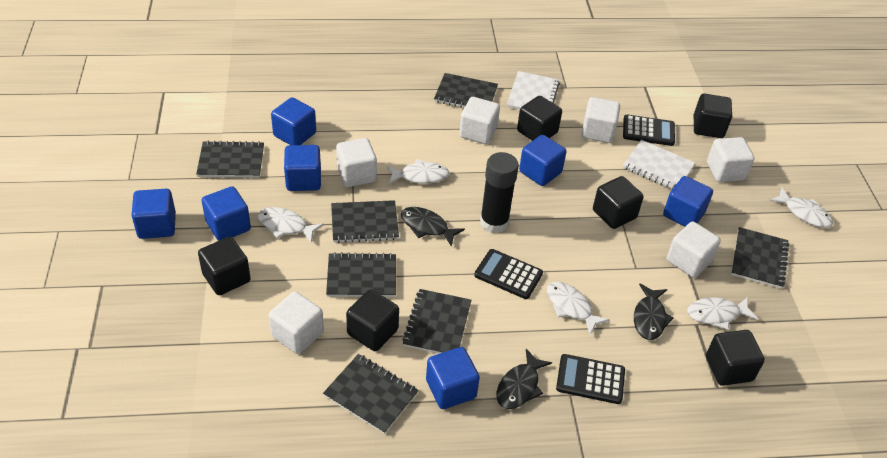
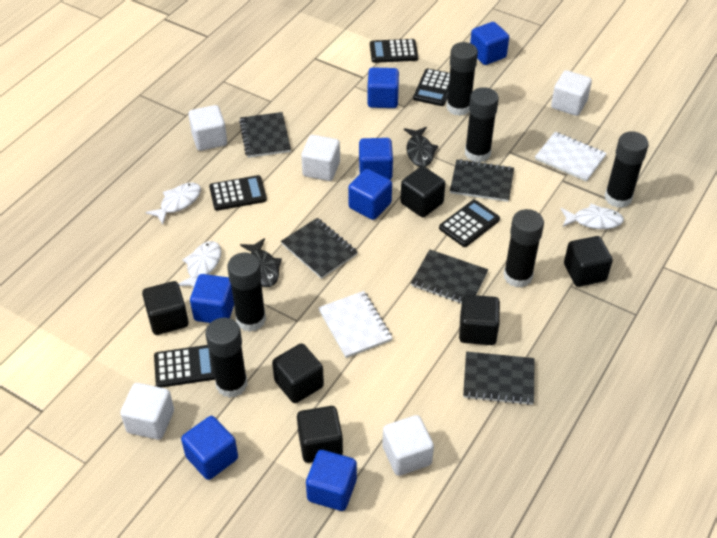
black calculator: [474,249,543,299] [556,354,625,404] [623,115,675,146] = 3 -> [154,345,215,388] [209,175,267,211] [370,39,418,63] [413,68,450,106] [439,200,500,247] = 5
black fish: [401,207,465,247] [497,349,552,409] [634,283,674,340] = 3 -> [240,238,282,287] [404,127,438,167] = 2
black glue stick: [480,152,519,233] = 1 -> [206,318,247,398] [227,252,266,332] [446,42,478,116] [465,87,499,162] [504,209,544,288] [605,131,649,208] = 6
black notebook: [196,141,264,178] [323,354,419,434] [326,252,396,297] [331,200,399,243] [402,289,471,354] [434,73,498,108] [731,227,789,289] = 7 -> [239,112,291,158] [281,218,358,279] [411,249,488,304] [450,159,514,202] [463,351,535,405] = 5
white cube: [268,292,324,354] [336,138,377,187] [459,97,500,144] [581,97,620,143] [667,221,721,278] [707,137,755,182] = 6 -> [120,383,174,440] [189,105,227,151] [301,135,340,181] [382,415,434,476] [551,70,592,116] = 5
white fish: [257,207,324,243] [387,159,449,184] [547,282,610,335] [687,297,758,330] [769,188,833,228] = 5 -> [146,183,201,225] [179,241,221,288] [561,204,624,229] = 3

